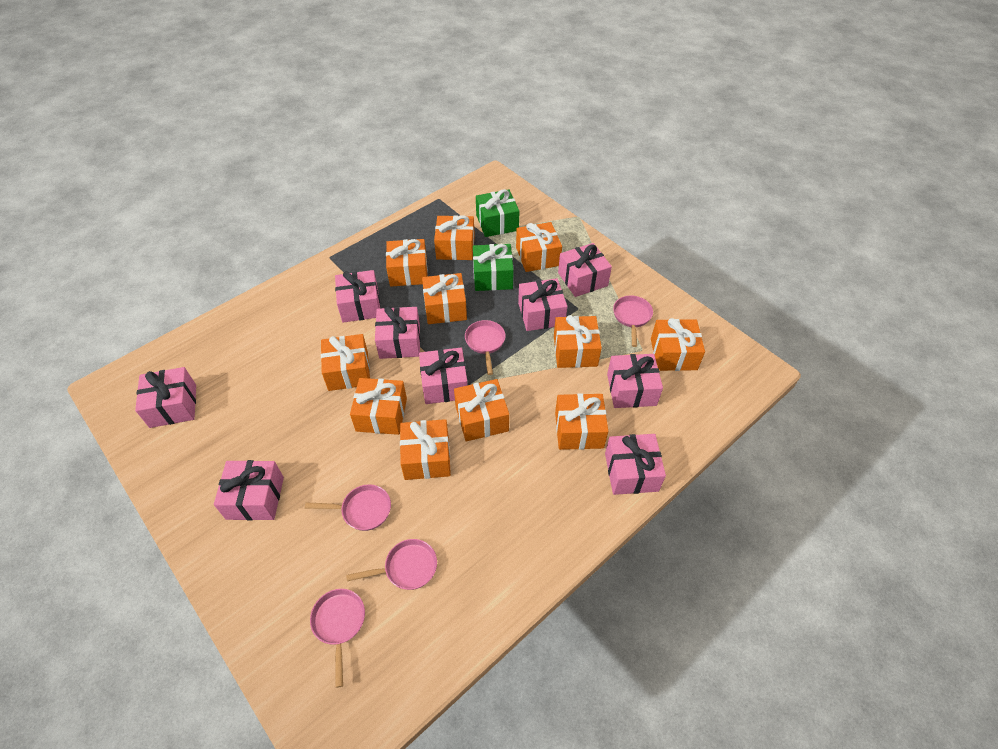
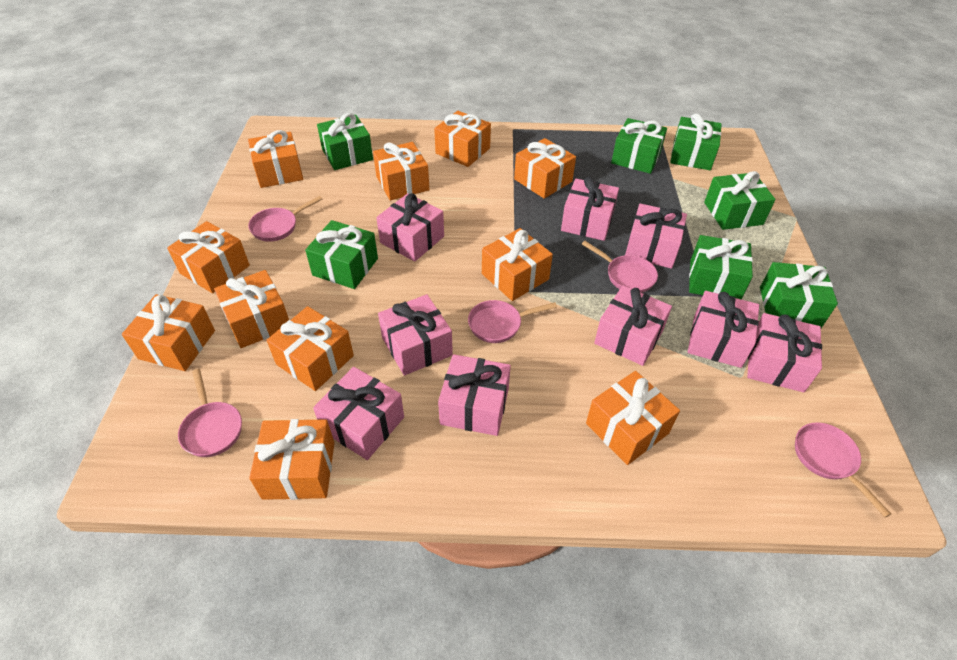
green gift: [473,244,514,291] [476,189,519,237] = 2 -> [305,220,378,289] [317,113,373,170] [611,118,667,174] [670,113,722,170] [689,235,753,299] [704,171,776,230] [760,262,838,328] = 7

